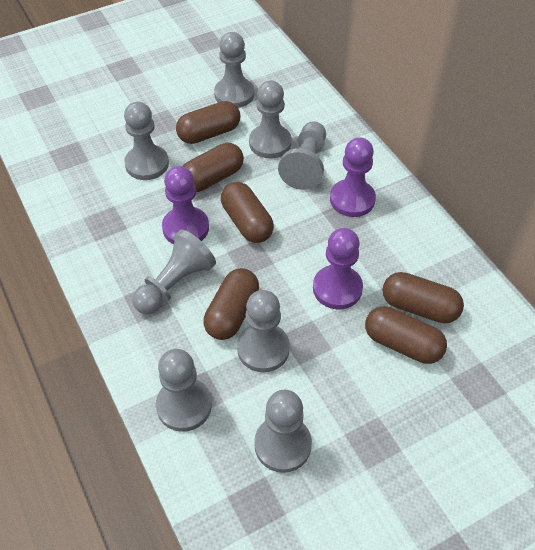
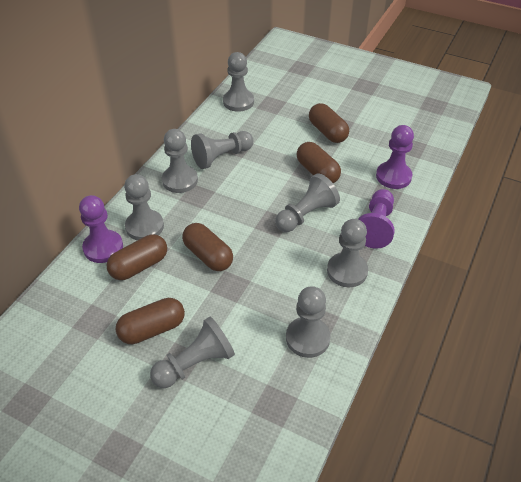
brown capsule: [176,101,240,144] [182,143,244,192] [204,268,259,340] [221,182,274,243] [365,306,447,364] [383,272,464,324] = 6 -> [107,234,167,280] [115,298,185,344] [182,223,233,271] [297,142,341,183] [309,103,349,143] = 5

